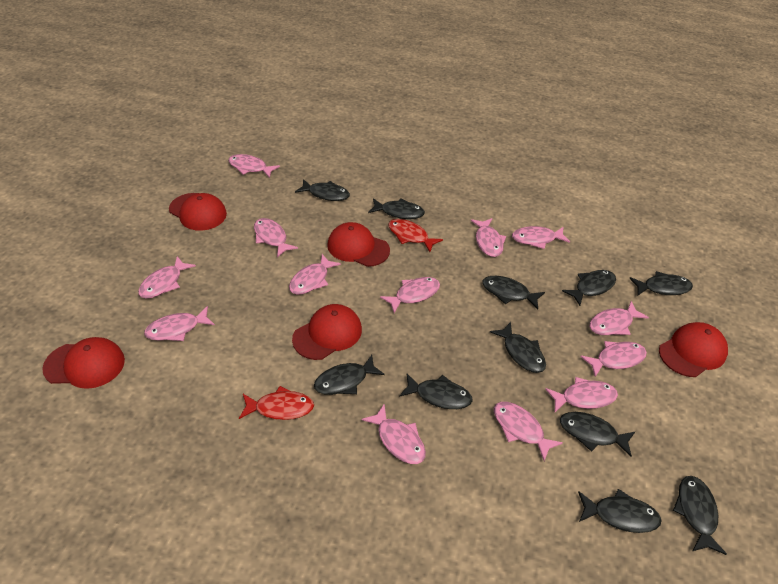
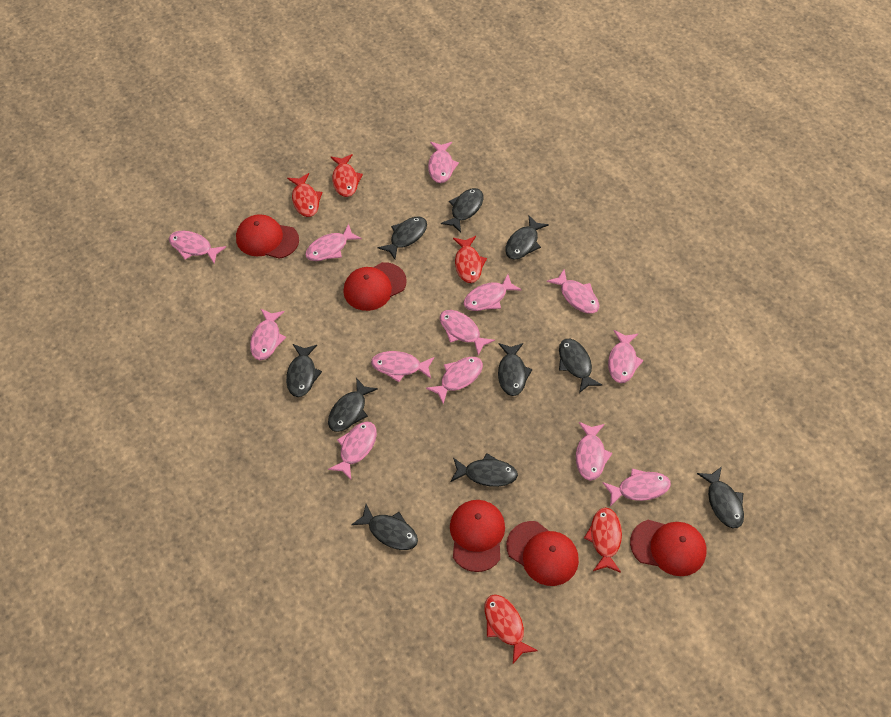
black fish: [295,179,350,201] [314,355,385,395] [368,198,425,219] [399,374,473,409] [482,276,545,309] [490,322,546,373] [560,412,635,457] [562,270,616,306] [578,489,662,533] [629,271,693,296] [673,476,727,555] = 11 -> [286,344,322,397] [328,378,378,432] [351,504,418,550] [378,217,427,259] [441,188,483,233] [451,453,518,487] [498,343,533,396] [505,216,549,260] [559,339,602,393] [697,467,744,528] = 10
red fish: [239,386,314,420] [388,219,443,252] = 2 -> [287,173,322,217] [331,154,363,197] [453,236,487,283] [484,594,538,664] [584,507,622,573] = 5

